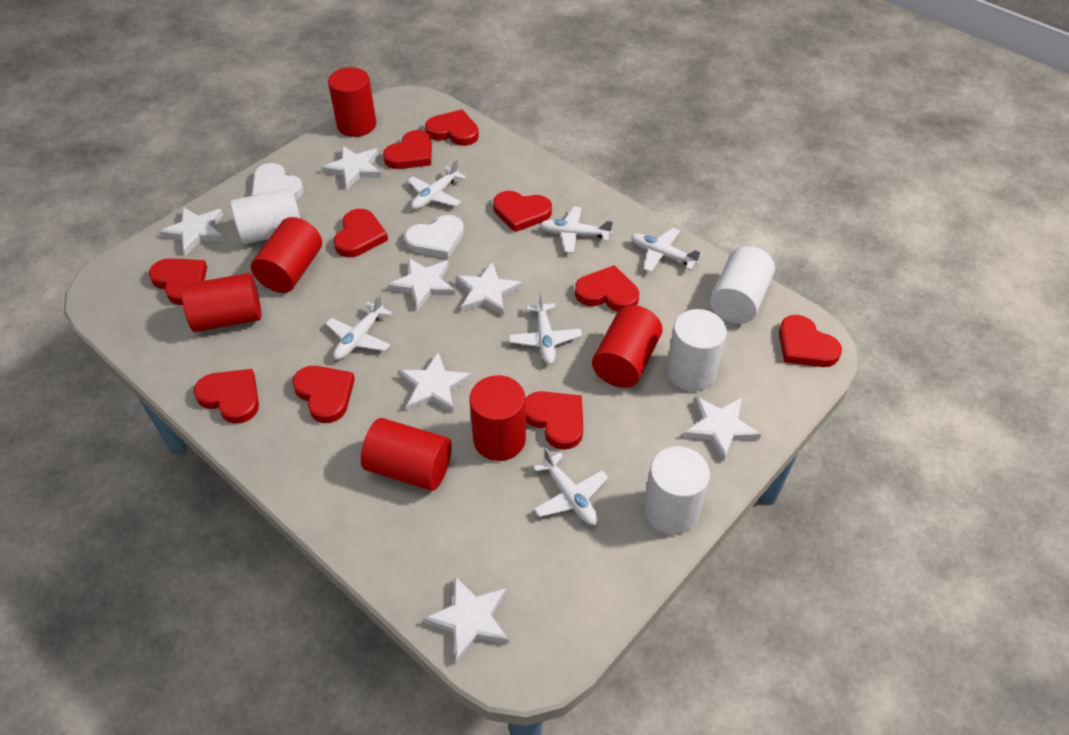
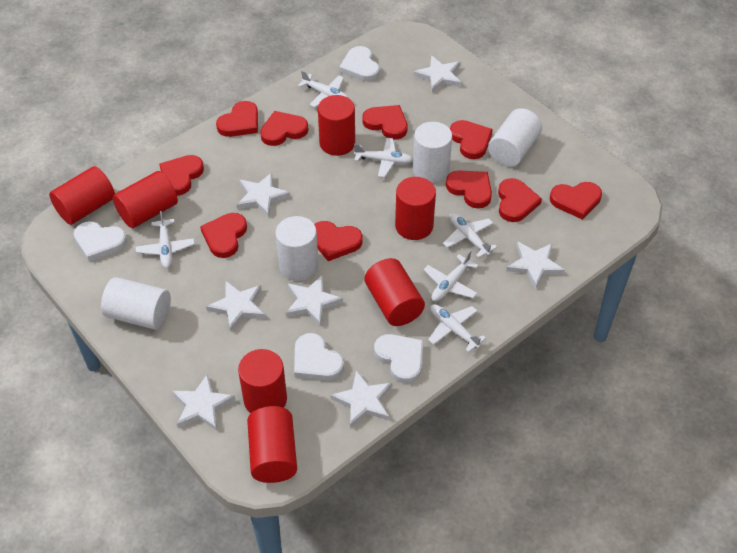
red cylinder: [181,273,261,332] [251,217,322,293] [328,67,376,137] [361,418,452,491] [469,376,526,461] [592,305,663,388] = 6 -> [49,166,115,225] [113,171,178,228] [238,349,287,413] [247,406,297,483] [318,95,355,156] [365,258,425,326] [395,177,436,240] = 7
white heart: [252,163,304,200] [404,215,464,259] = 2 -> [74,221,127,262] [294,333,344,381] [339,46,380,82] [374,334,424,383] = 4

